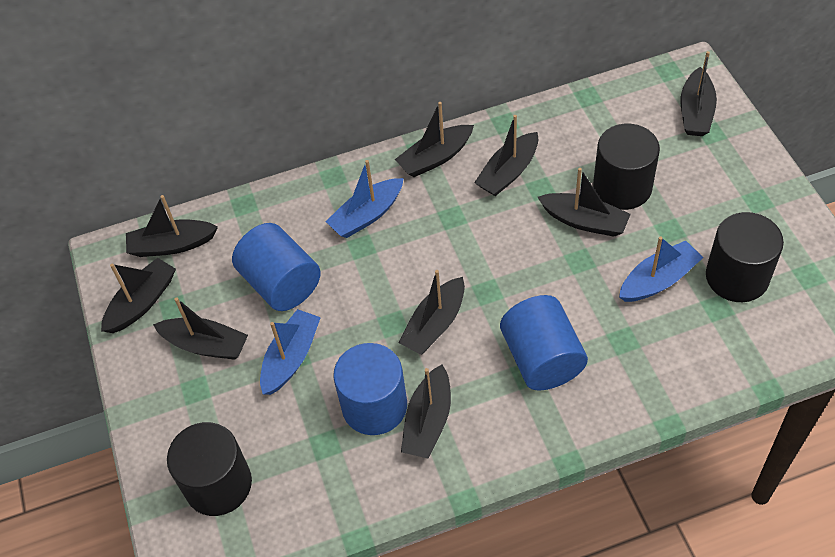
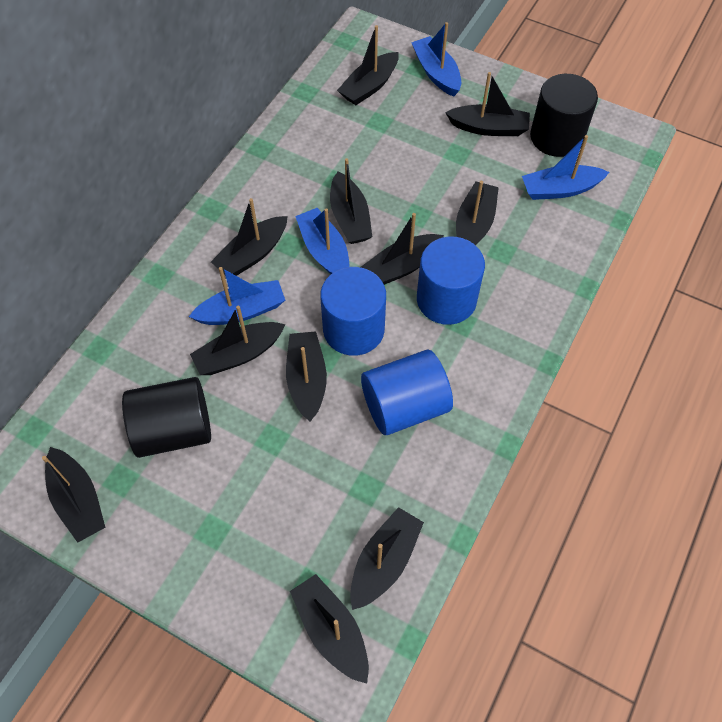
black boat: [101,258,176,333] [126,195,218,257] [153,297,248,360] [395,102,474,177] [398,270,465,355] [401,364,451,459] [474,115,538,196] [538,168,631,237] [681,51,717,136] = 9 -> [42,447,106,543] [190,305,286,375] [211,198,288,276] [286,331,327,422] [290,574,369,683] [330,158,372,244] [337,25,399,105] [350,507,424,610] [360,213,444,285] [445,72,530,136] [456,181,499,245] = 11
black cylinder: [167,422,252,516] [593,124,660,210] [706,212,784,302] = 3 -> [122,377,211,458] [530,74,598,157] = 2
blue boat: [260,309,321,395] [325,160,404,238] [619,236,703,302] = 3 -> [189,267,285,325] [295,208,349,274] [411,22,461,97] [522,135,609,200] = 4

